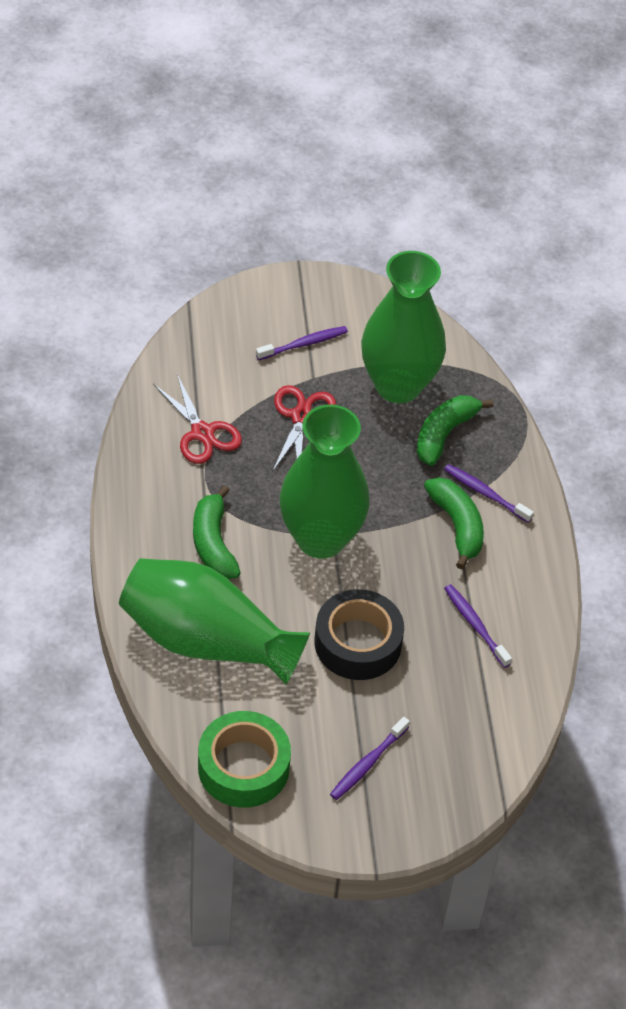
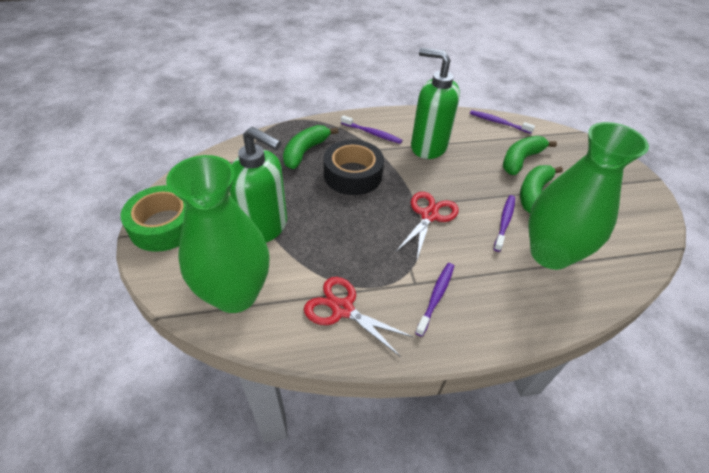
green soap dispenser: none = 0 -> [229,126,287,243] [411,48,460,159] = 2
green vase: [119,558,310,685] [280,404,370,559] [361,251,446,403] = 3 -> [166,155,270,313] [529,122,649,270] = 2

